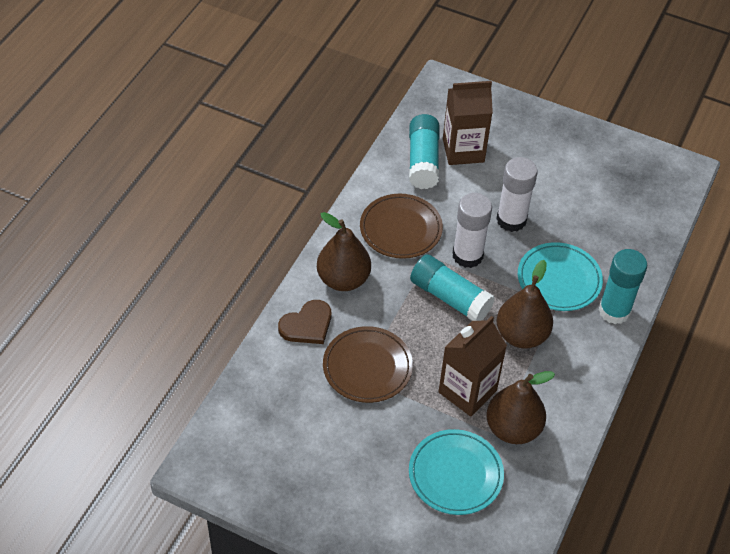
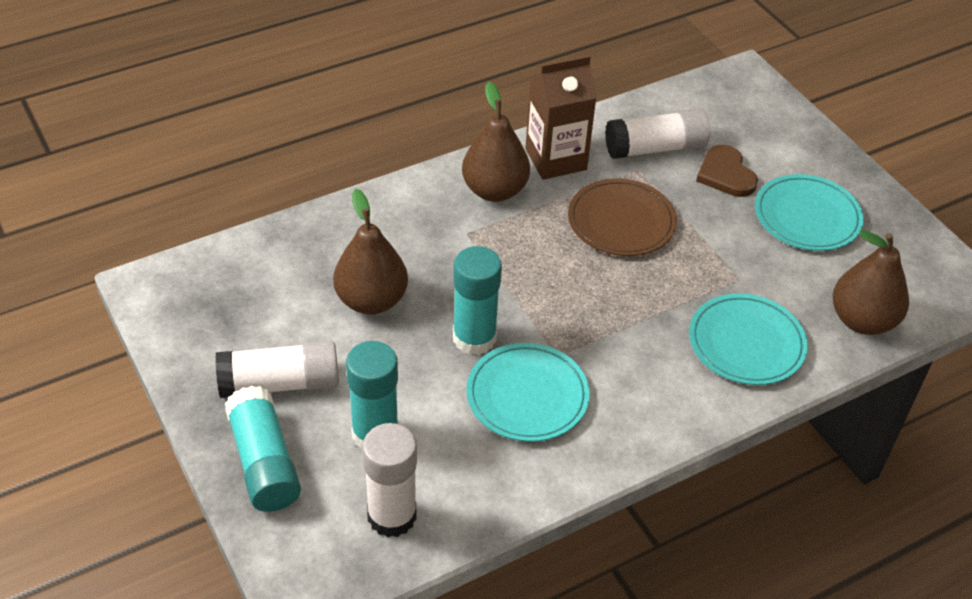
brown carton: [439,316,507,417] [443,81,493,165] = 2 -> [525,55,597,180] = 1
brown plate: [323,326,413,403] [360,194,443,259] = 2 -> [568,178,677,256] = 1
turquoise plate: [409,429,504,515] [518,242,603,311] = 2 -> [466,343,590,442] [689,293,808,385] [755,174,864,251] = 3
white glue stick: [453,193,492,268] [496,157,538,232] = 2 -> [216,341,339,398] [362,423,417,537] [605,109,710,159] = 3

